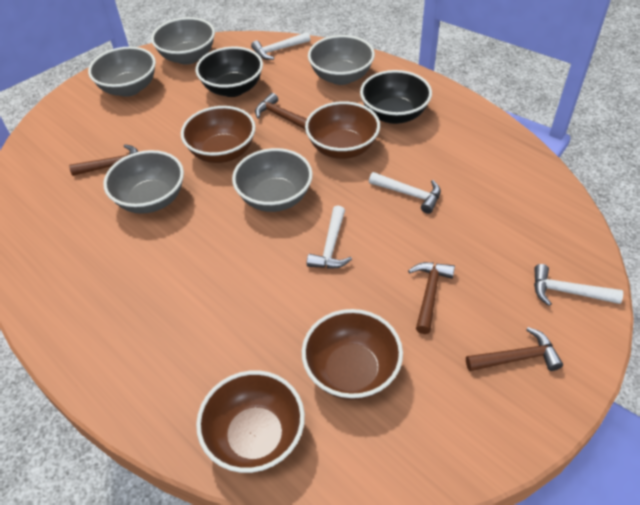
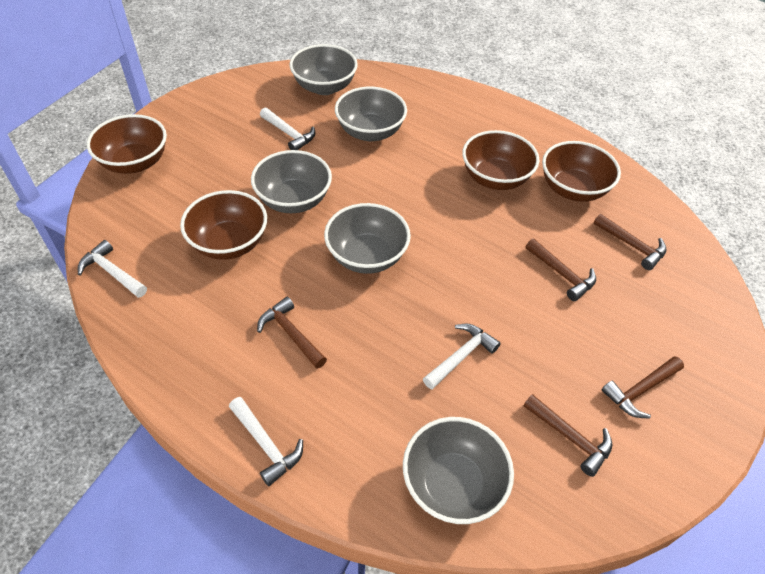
black bowl: [196,47,263,97] [360,70,432,124] = 2 -> none = 0
brown hammer: [69,144,138,176] [255,93,307,129] [408,262,455,334] [466,327,563,371] = 4 -> [257,297,327,369] [524,394,612,477] [526,239,596,301] [594,214,667,270] [602,356,684,419] = 5

